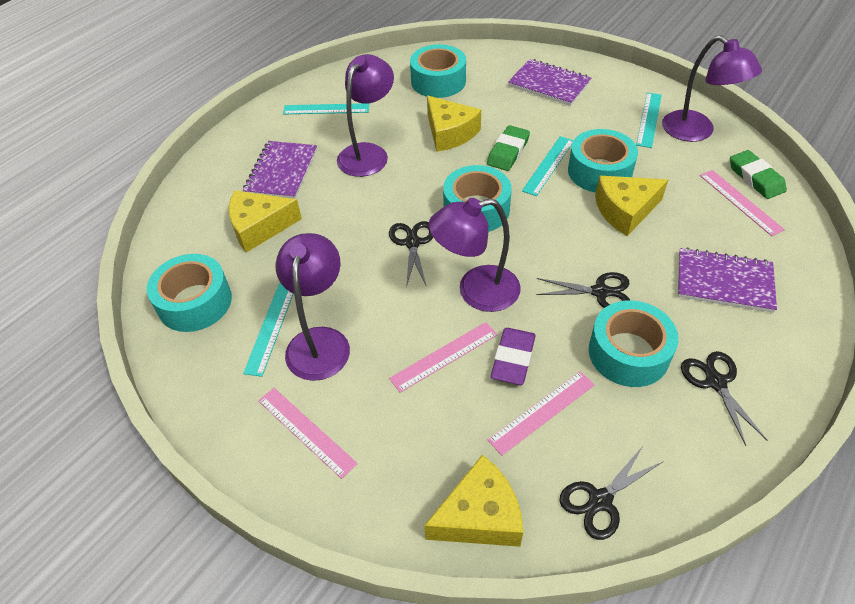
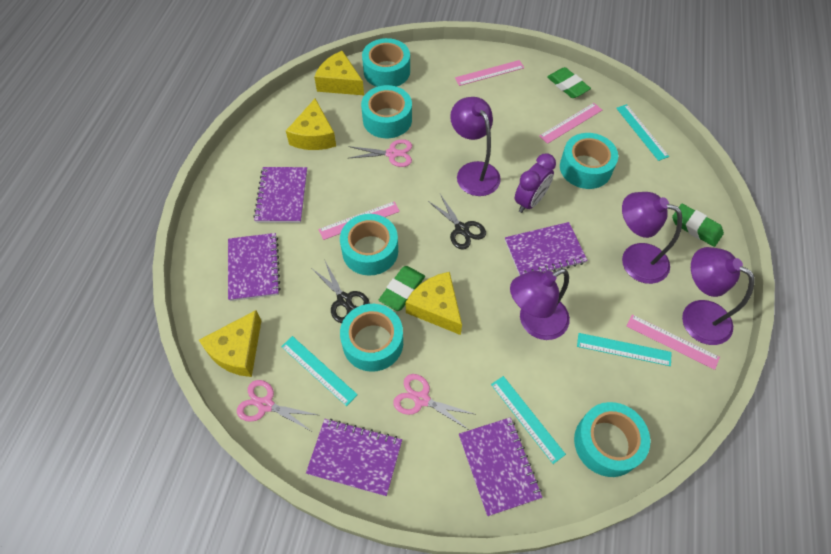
black scissors: [389,221,433,287] [536,272,630,308] [560,446,664,540] [681,351,767,446] = 4 -> [311,261,370,323] [428,194,486,250] = 2
green eraser: [487,125,530,171] [730,150,787,199] = 2 -> [379,266,425,311] [547,67,591,98] [672,204,724,247] = 3
pink scissors: none = 0 -> [237,380,318,431] [348,139,412,167] [393,374,474,430] = 3
purple clock: none = 0 -> [515,153,556,213] = 1
purple eraser: [491,328,536,385] = 1 -> none = 0
purple notebook: [243,141,317,199] [508,59,591,106] [678,247,777,313] = 3 -> [228,233,281,301] [253,167,307,223] [306,419,402,496] [459,417,543,516] [505,222,588,276] = 5
turquoise tape: [147,254,232,332] [410,44,466,98] [443,165,512,232] [568,129,638,193] [589,300,679,387] = 5 -> [340,214,398,276] [340,304,403,372] [361,85,412,138] [362,38,410,87] [560,133,618,189] [574,402,650,477] = 6

